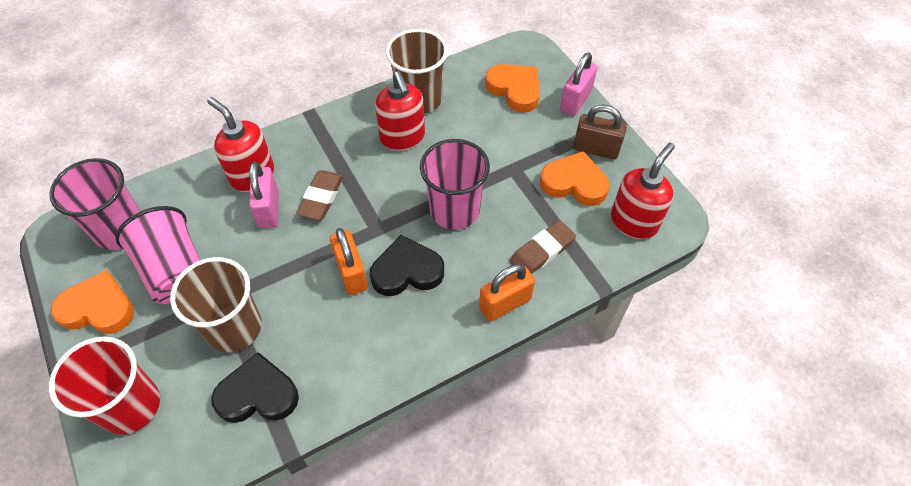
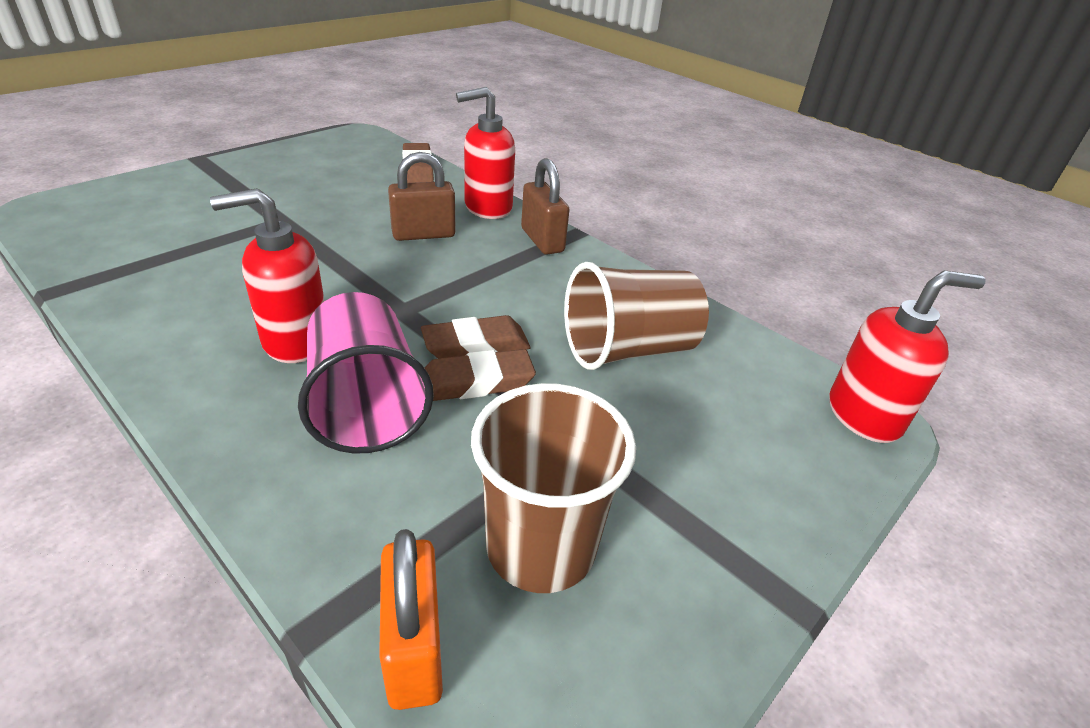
black heart: [211,352,299,423] [370,235,444,296] = 2 -> none = 0
brown eraser: [297,170,344,220] [510,220,576,274] = 2 -> [402,143,434,183] [421,315,530,358] [425,349,536,401] = 3
brown padlock: [573,104,627,159] = 1 -> [388,152,456,241] [521,158,569,255] = 2
orange heart: [50,270,134,334] [485,64,540,113] [540,151,609,206] = 3 -> none = 0
orange padlock: [330,228,368,295] [479,264,535,322] = 2 -> [379,529,443,710] = 1
pink cup: [49,158,140,250] [115,206,200,304] [420,139,490,230] = 3 -> [298,292,434,454] = 1
pink padlock: [249,162,279,228] [560,52,597,116] = 2 -> none = 0
red cup: [49,337,160,435] = 1 -> none = 0

